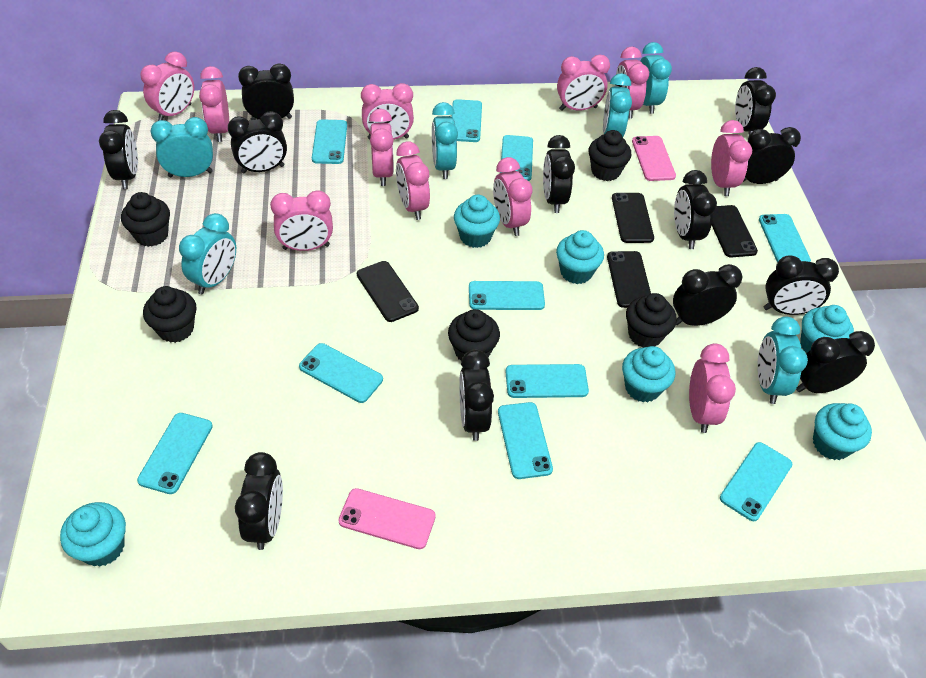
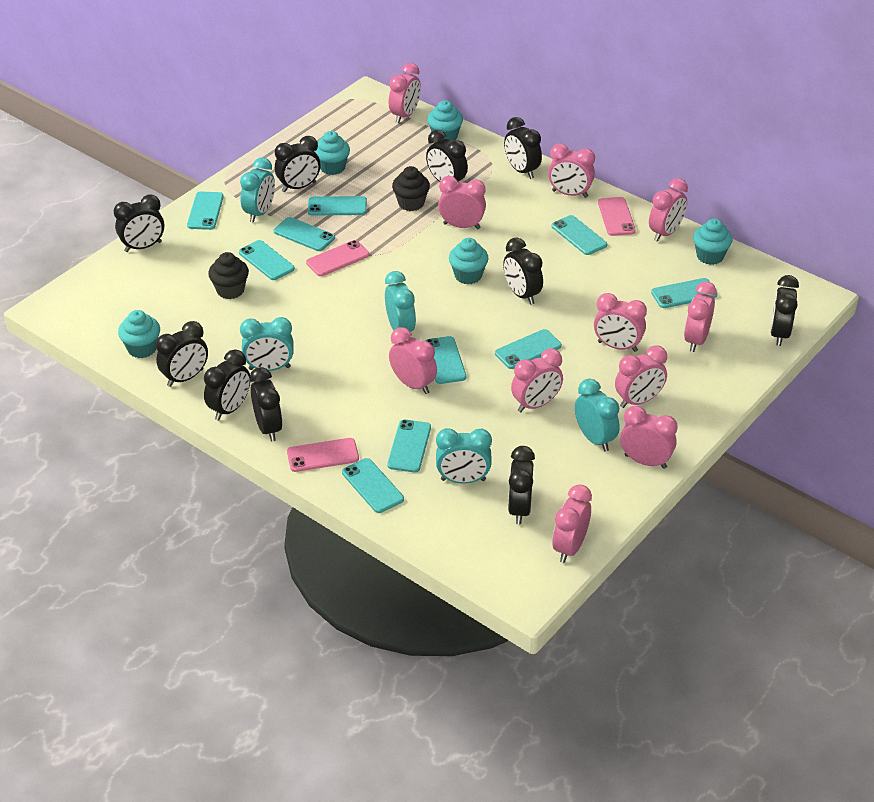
black clock: [99,110,138,189] [228,111,287,174] [235,452,283,550] [238,64,294,120] [459,350,494,441] [543,135,575,213] [673,264,742,326] [674,170,717,249] [735,67,776,135] [742,127,801,184] [764,255,839,315] [796,331,875,393] = 12 -> [114,195,164,252] [156,321,208,387] [204,349,250,421] [250,367,283,442] [275,136,321,192] [426,130,468,182] [503,238,543,305] [504,117,542,179] [508,446,535,524] [770,275,799,346] = 10
black cupcake: [121,192,170,247] [143,286,196,343] [448,309,500,361] [589,130,632,181] [626,293,677,348] = 5 -> [208,252,249,299] [392,166,430,211] = 2
black phone: [357,261,419,322] [607,251,651,308] [612,193,654,243] [712,205,758,257] = 4 -> none = 0
pink phone: [338,488,436,549] [632,136,676,181] = 2 -> [287,438,359,472] [306,240,369,276] [598,197,636,236] = 3
turquoise clock: [150,117,213,177] [179,213,236,294] [432,102,458,179] [603,73,632,137] [640,42,672,114] [757,316,808,404] = 6 -> [240,158,275,223] [240,317,294,371] [385,271,416,332] [436,428,492,484] [575,379,620,451] = 5
turquoise cupcake: [60,502,126,567] [454,195,500,248] [556,230,604,284] [622,346,675,402] [800,305,854,353] [813,403,872,460] = 6 -> [118,310,160,358] [315,131,350,175] [427,100,463,141] [449,238,489,284] [693,219,733,265] = 5

